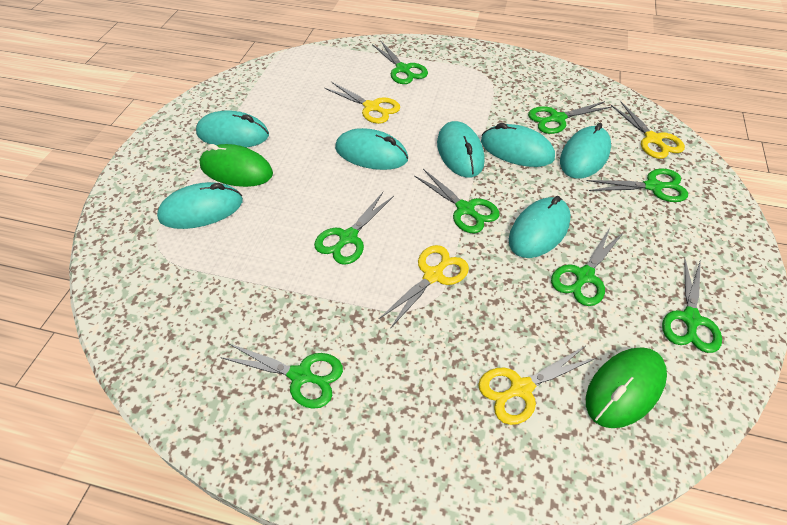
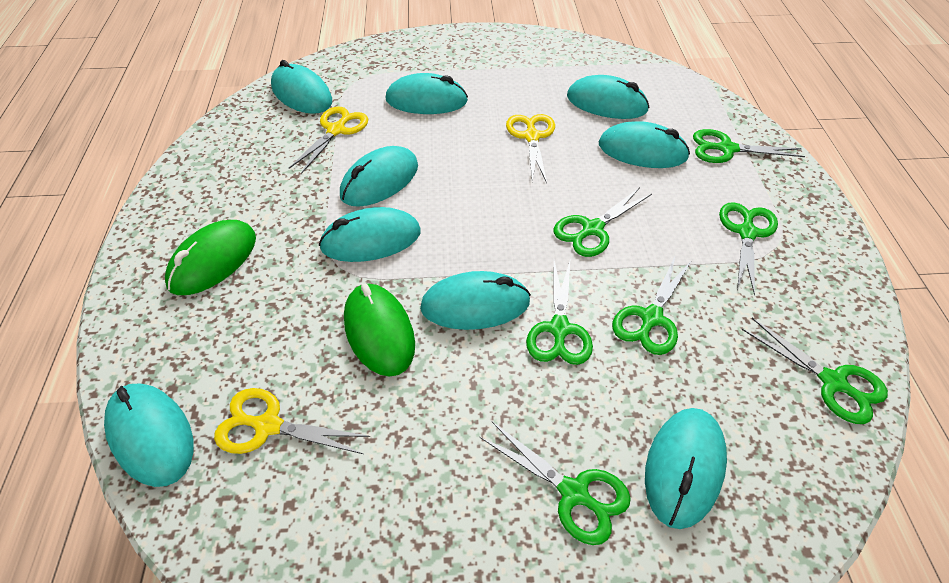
green scissors: [220,343,343,409] [314,192,394,265] [372,41,428,84] [414,169,499,233] [528,101,612,134] [551,228,623,306] [587,169,688,202] [662,257,722,353] = 8 -> [479,422,631,545] [526,261,593,365] [554,187,652,257] [612,257,692,355] [693,129,805,163] [719,202,778,296] [741,318,888,424] = 7
turquoise mouse: [157,182,243,229] [196,110,269,147] [335,128,408,170] [437,121,484,178] [481,123,555,167] [509,196,571,258] [560,123,611,179] = 7 -> [104,384,194,487] [271,60,332,114] [319,207,421,262] [340,146,418,207] [386,73,468,114] [420,271,531,330] [567,75,650,119] [599,121,690,168] [645,408,727,529] = 9
yellow scissors: [325,82,400,124] [378,245,469,329] [478,346,596,425] [611,102,685,159] = 4 -> [214,388,370,454] [289,107,368,174] [506,114,555,183] = 3

